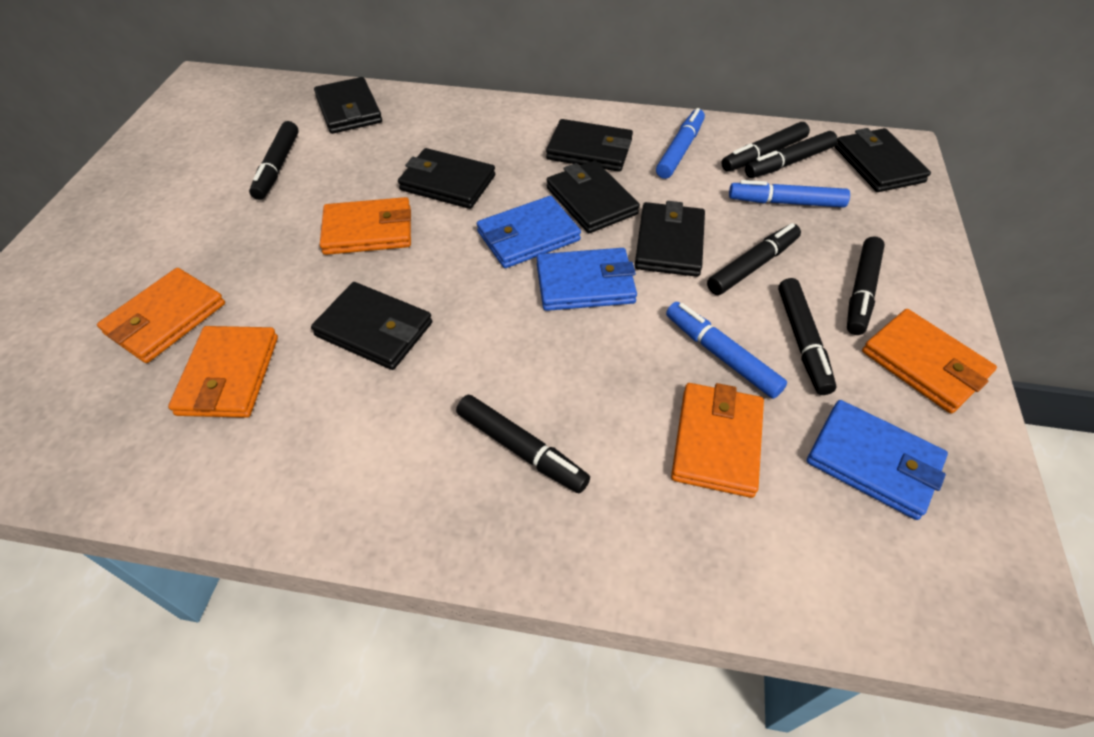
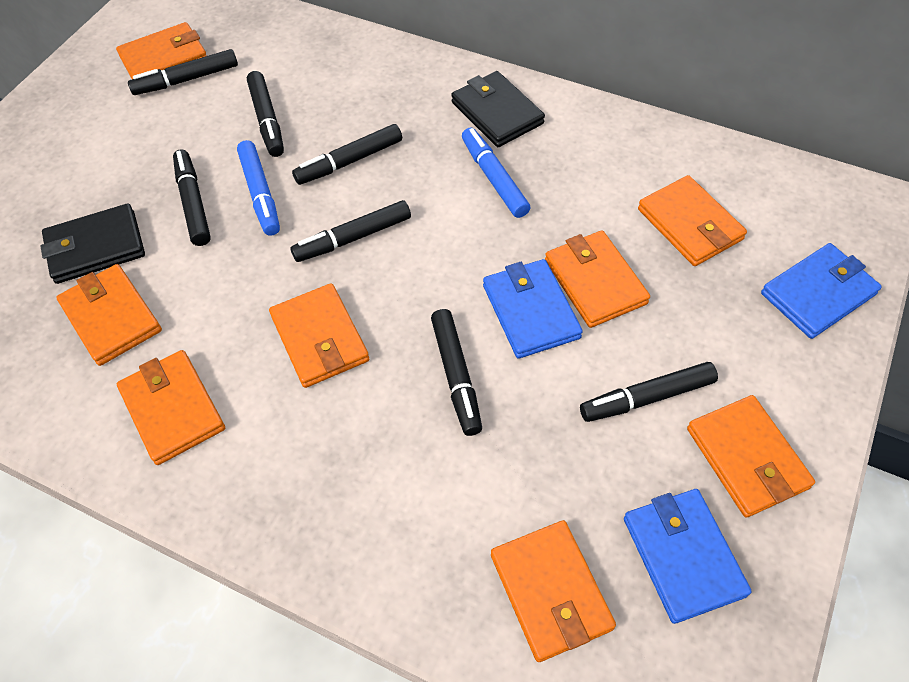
black wallet: [311,282,432,370] [314,77,382,134] [398,148,495,209] [546,119,633,172] [547,161,640,233] [635,201,705,277] [835,128,931,192] = 7 -> [40,203,145,284] [451,71,545,147] = 2
blue marker: [656,108,705,179] [666,302,787,399] [729,180,850,207] = 3 -> [237,140,280,236] [462,127,530,218] = 2
orange wallet: [97,268,225,363] [168,326,278,418] [320,197,411,255] [671,383,764,498] [862,309,997,413] = 5 -> [56,264,162,366] [116,22,207,79] [117,350,225,465] [269,283,369,388] [491,520,616,662] [545,230,650,328] [638,175,747,266] [687,395,815,518] = 8

